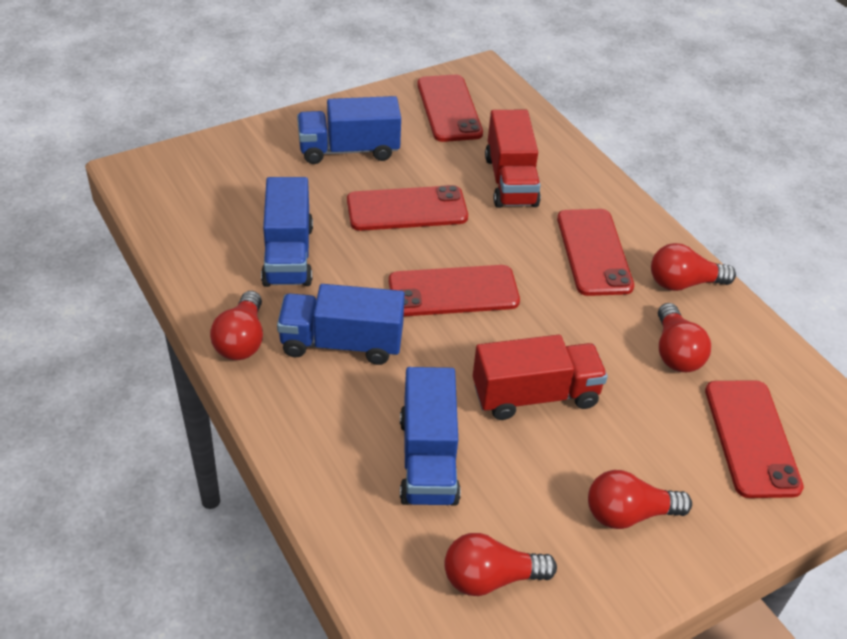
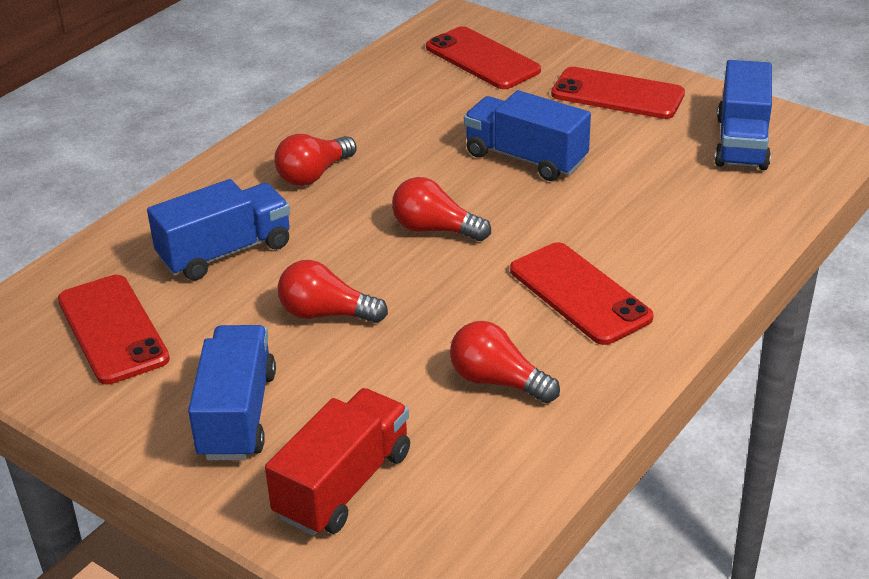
red light bulb: [210,291,263,360] [444,533,557,596] [588,470,692,529] [651,243,736,291] [658,303,711,372] = 5 -> [274,134,357,186] [278,260,388,323] [392,177,491,241] [450,321,560,403] = 4
red phone: [347,185,468,231] [389,265,520,316] [417,75,483,142] [557,209,634,296] [705,380,804,498] = 5 -> [58,275,170,385] [426,26,541,89] [510,242,654,345] [551,67,685,119] = 4
red truck: [473,335,608,420] [485,110,541,208] = 2 -> [265,388,410,536] = 1

